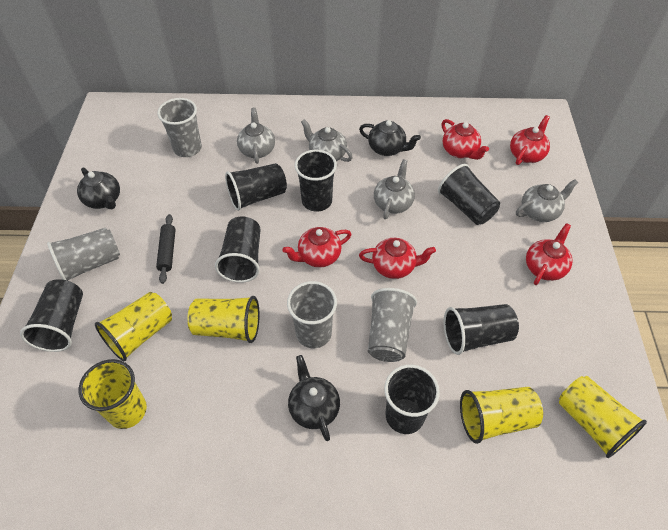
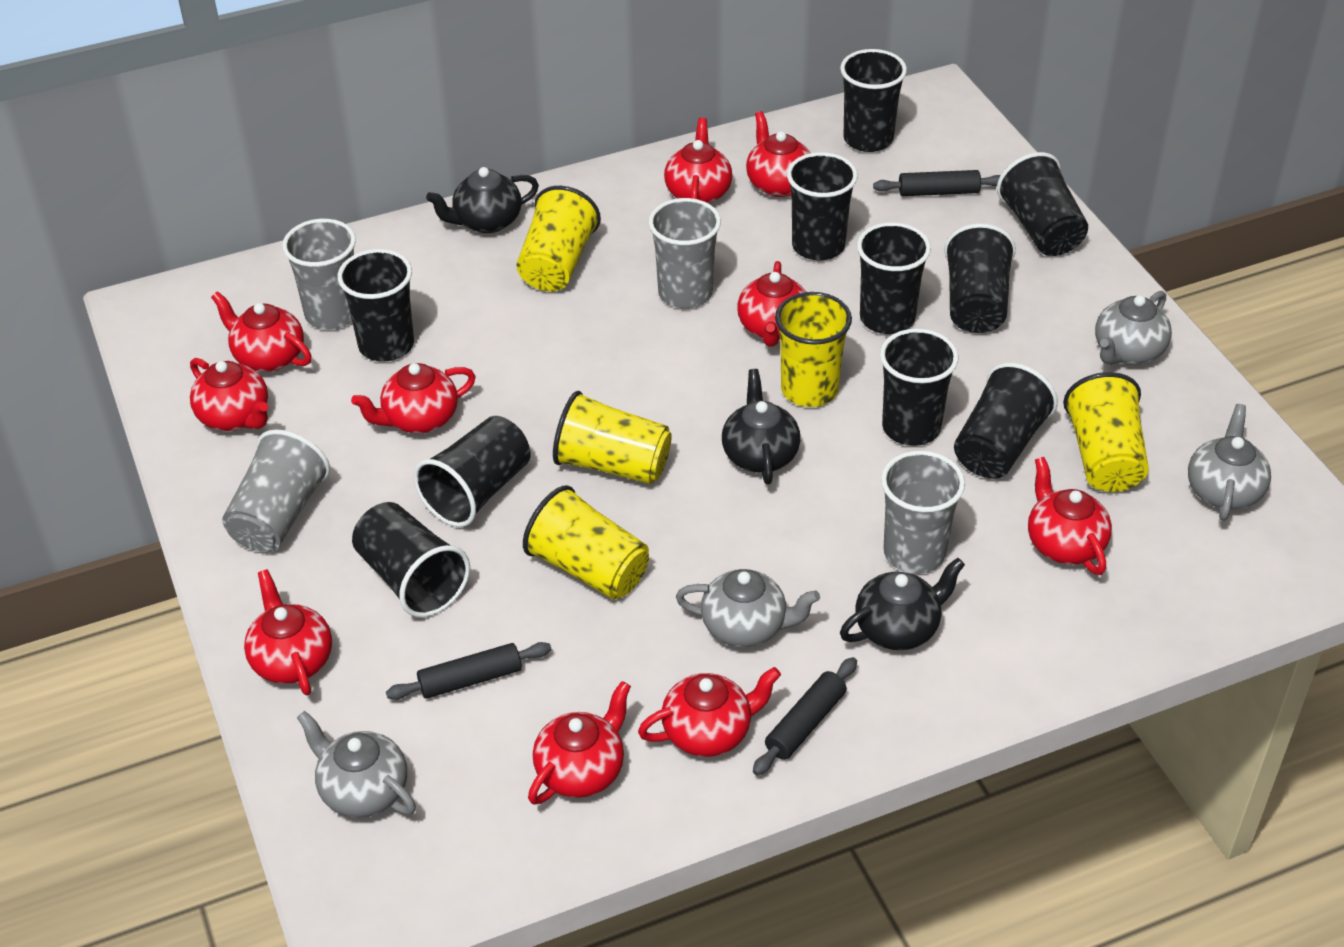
black cup: [20,279,83,352] [215,216,261,283] [225,163,287,211] [295,150,337,212] [384,365,440,434] [438,164,500,225] [444,304,519,355] = 7 -> [337,249,414,362] [352,502,470,617] [413,416,531,527] [787,152,858,260] [840,49,907,152] [857,222,931,334] [880,328,958,446] [944,223,1016,333] [954,363,1058,479] [997,152,1088,256] = 10
black rolling pin: [156,214,176,284] = 1 -> [386,642,551,700] [753,657,857,776] [873,170,1001,196] = 3
red teapot: [283,227,351,268] [359,238,436,279] [441,119,489,160] [510,115,550,165] [526,223,572,285] = 5 -> [190,358,268,431] [211,291,312,372] [244,569,332,695] [351,363,476,434] [528,681,631,805] [638,667,781,757] [664,118,732,204] [737,261,806,347] [746,111,810,197] [1028,457,1112,575] = 10

